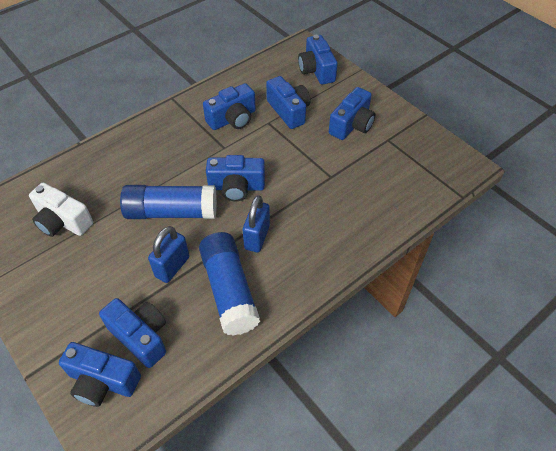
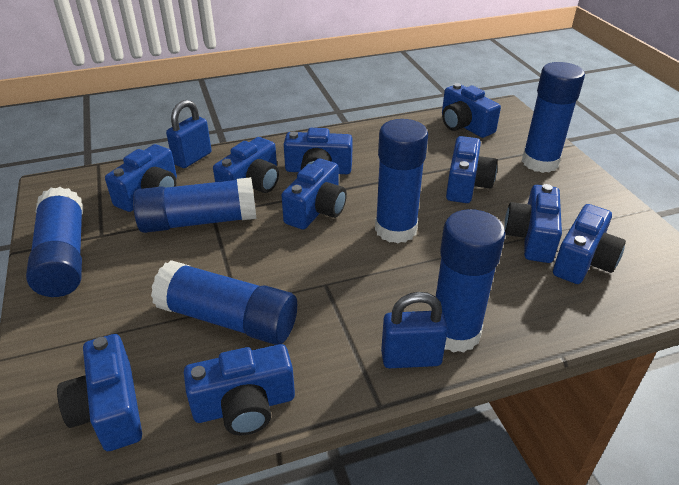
blue camera: [59,342,141,407] [99,298,166,368] [203,83,256,130] [206,155,265,202] [266,76,310,129] [298,35,338,85] [329,87,375,140] = 7 -> [57,334,142,451] [105,144,177,212] [184,344,295,435] [213,137,279,193] [281,158,347,230] [283,128,353,174] [442,83,501,138] [446,136,497,203] [504,184,562,263] [553,204,626,284] = 10
blue glue stick: [120,185,217,219] [199,232,260,336] = 2 -> [26,187,83,297] [133,177,256,233] [151,260,297,345] [375,119,428,244] [436,209,506,353] [522,62,585,173] = 6
white camera: [29,183,93,237] = 1 -> none = 0

